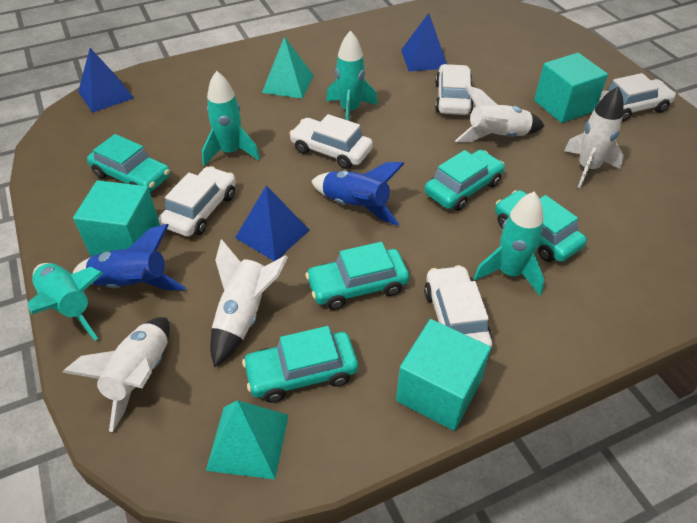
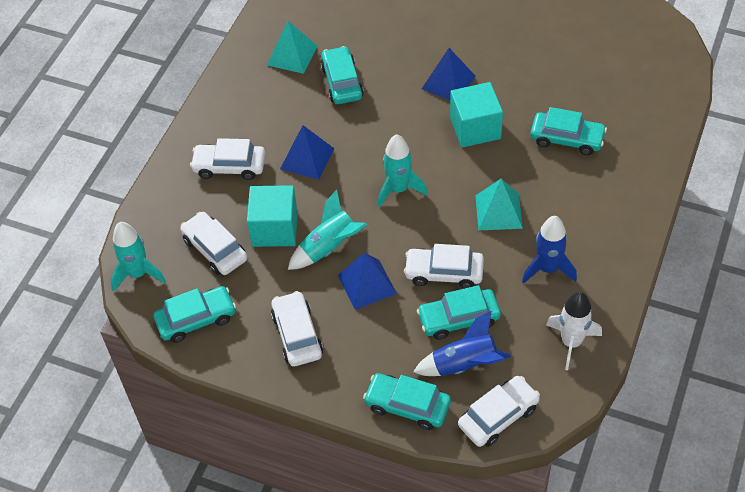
turquoise cube: [73,180,160,256] [396,319,491,431] [534,53,608,123] = 3 -> [247,185,298,247] [450,82,503,148] = 2
turquoise rocket: [28,263,103,341] [202,71,260,166] [326,30,378,121] [474,192,544,296] = 4 -> [111,222,166,292] [288,190,367,270] [378,134,428,207] = 3
white rocket: [63,317,170,432] [210,239,288,367] [455,85,544,142] [564,87,624,188] = 4 -> [546,291,602,370] = 1

